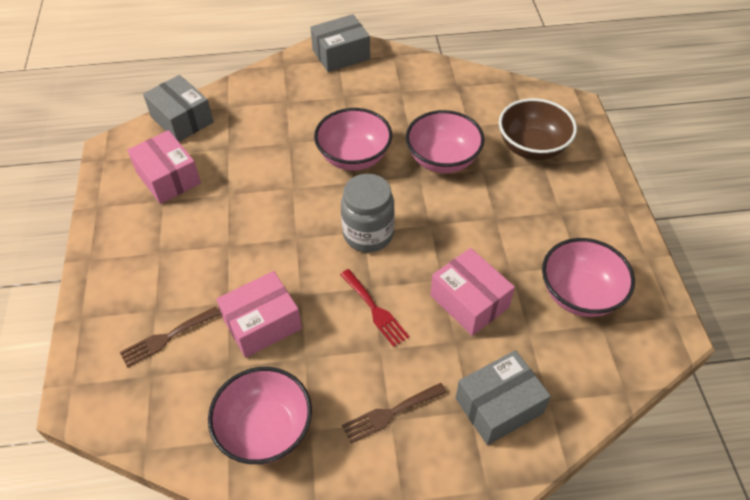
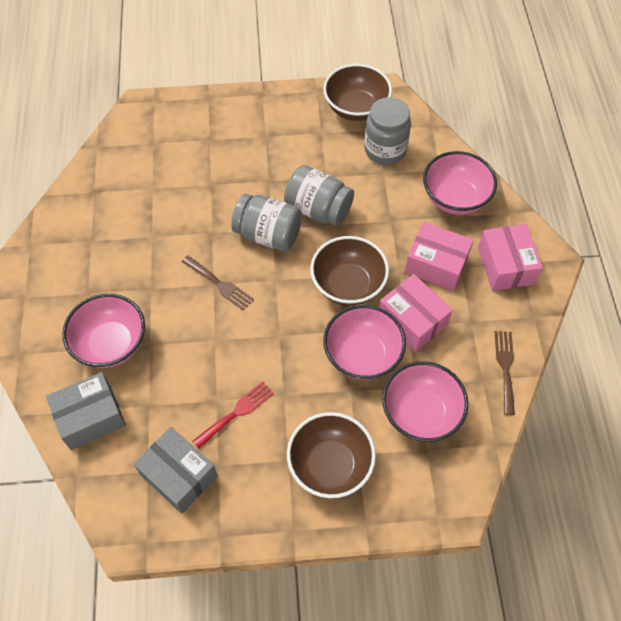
brown bowl: [499,98,577,160] = 1 -> [287,412,376,498] [310,236,389,306] [323,64,392,121] = 3
grey box: [143,75,213,142] [310,14,370,72] [456,350,551,445] = 3 -> [46,372,126,450] [134,427,218,514] = 2
grey jar: [341,174,395,252] = 1 -> [231,194,302,252] [284,165,354,226] [364,97,411,165] = 3

